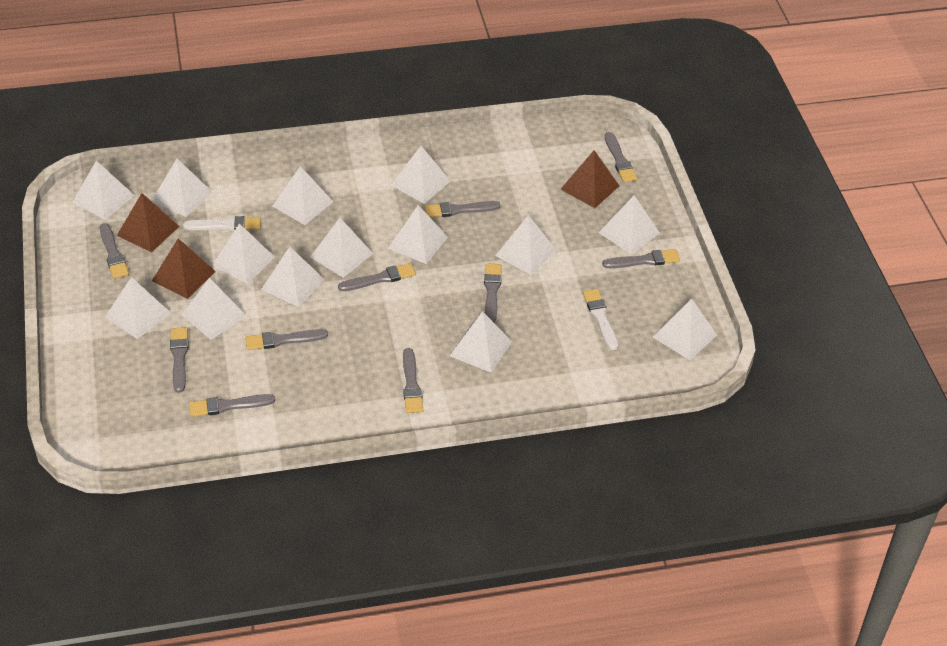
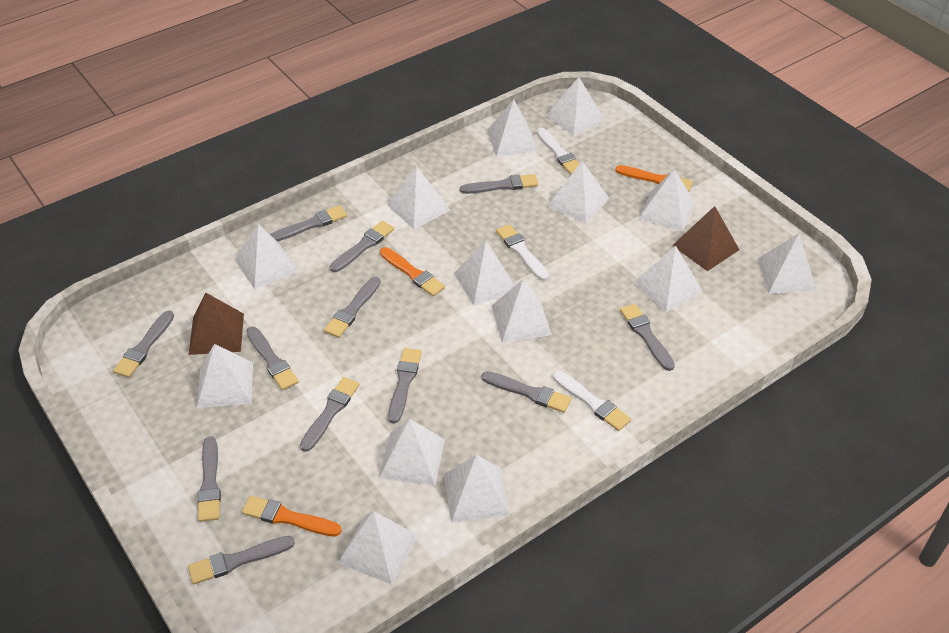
brown pyramid: [117,193,179,253] [152,238,216,299] [560,150,619,208] = 3 -> [189,293,244,355] [672,206,739,271] = 2
grey brush: [100,223,129,279] [170,327,189,393] [189,394,275,417] [245,329,328,350] [338,263,416,291] [403,348,423,413] [424,201,500,218] [484,263,502,323] [602,249,680,268] [605,132,637,182] = 10 -> [113,310,174,378] [188,536,295,584] [197,436,221,522] [246,327,299,390] [270,205,347,241] [300,377,359,452] [324,277,381,338] [330,221,394,272] [388,348,422,424] [460,174,538,194] [482,371,572,413] [620,304,675,371] = 12
orange brush: none = 0 -> [242,496,342,537] [380,247,445,296] [615,165,693,192] = 3
white brush: [183,216,261,231] [583,289,618,350] = 2 -> [496,224,549,281] [537,128,580,175] [553,371,631,431] = 3

